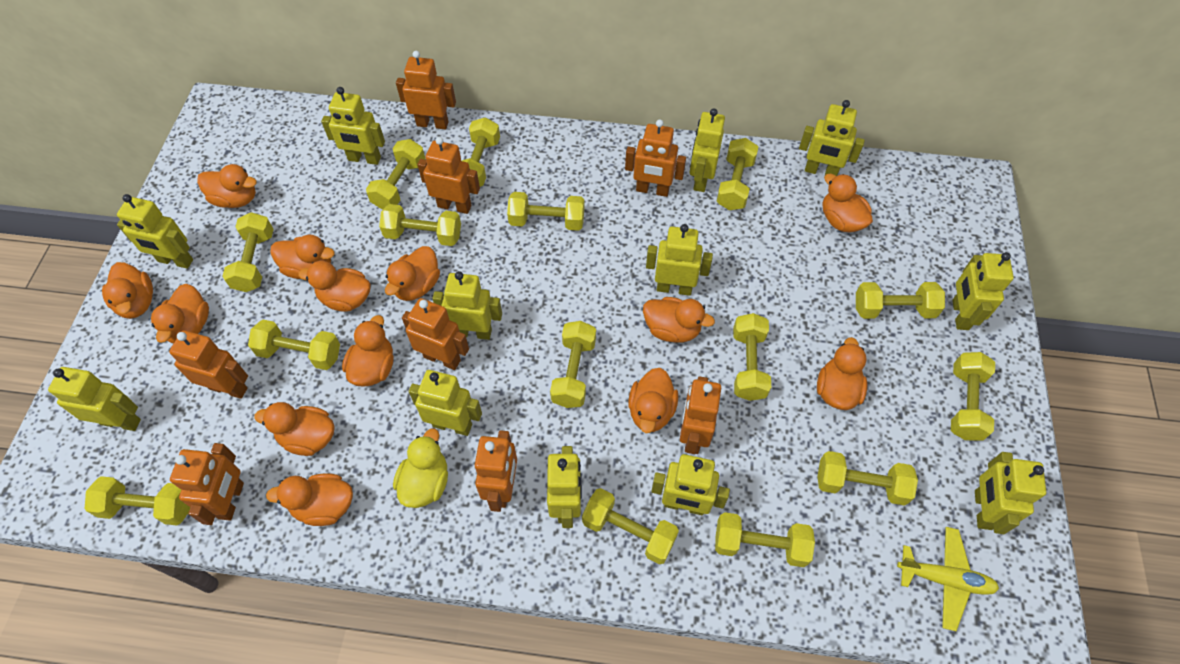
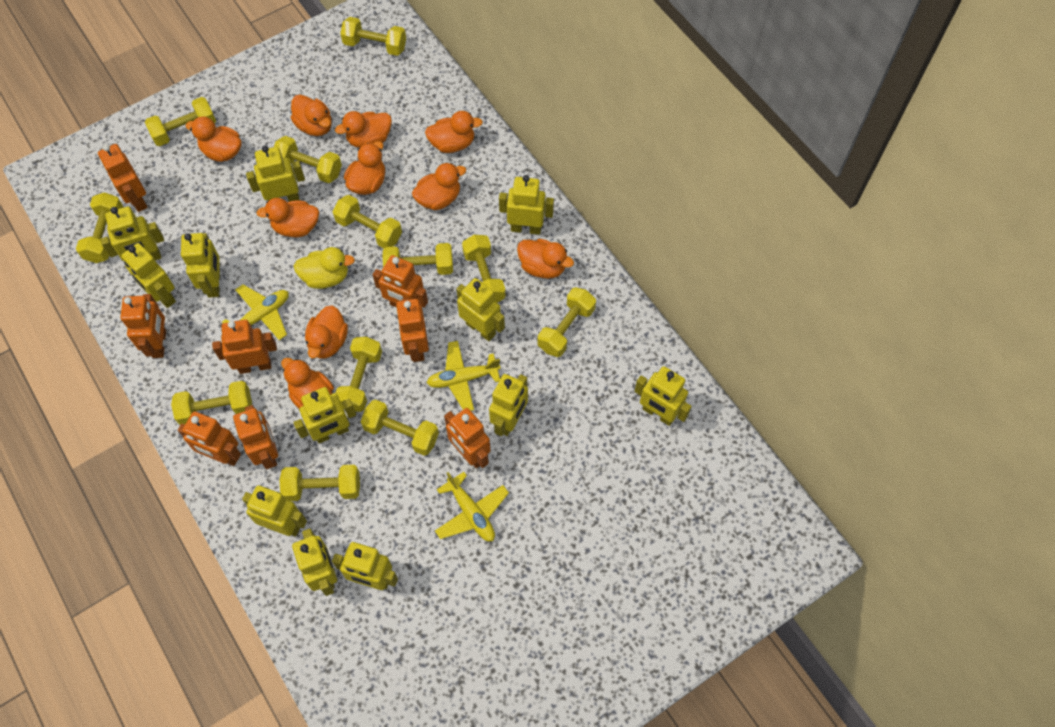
orange duck: [102,262,153,319] [151,284,209,344] [197,164,257,208] [254,402,335,456] [266,473,353,526] [270,235,335,279] [298,261,371,312] [342,315,394,387] [385,246,440,301] [628,368,678,433] [643,297,715,342] [817,337,867,410] [823,173,873,233] = 13 -> [186,116,242,162] [257,198,319,237] [281,358,334,408] [291,95,332,136] [305,306,348,359] [335,111,392,148] [344,141,385,195] [412,163,466,210] [425,111,483,153] [517,239,574,279] = 10
yellow dumbbell: [85,476,190,525] [222,212,274,292] [248,320,340,370] [366,139,426,210] [379,204,461,246] [461,117,500,187] [507,192,584,231] [550,321,596,408] [582,488,679,564] [715,512,815,567] [716,138,758,210] [733,313,771,401] [817,451,918,506] [856,282,945,319] [951,352,995,441] = 15 -> [76,192,124,263] [145,97,216,146] [171,381,252,425] [274,136,342,183] [279,465,360,501] [333,195,402,248] [336,337,382,412] [340,17,406,56] [361,399,439,456] [382,243,453,275] [462,235,506,303] [538,287,596,357] = 12
yellow plane: [897,527,999,631] = 1 -> [222,284,289,340] [427,341,501,411] [435,472,509,542] = 3

